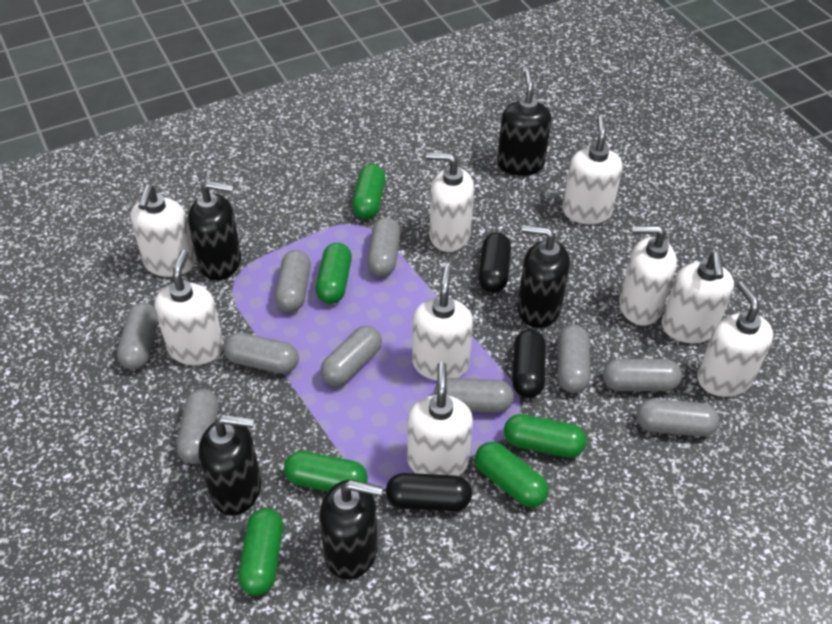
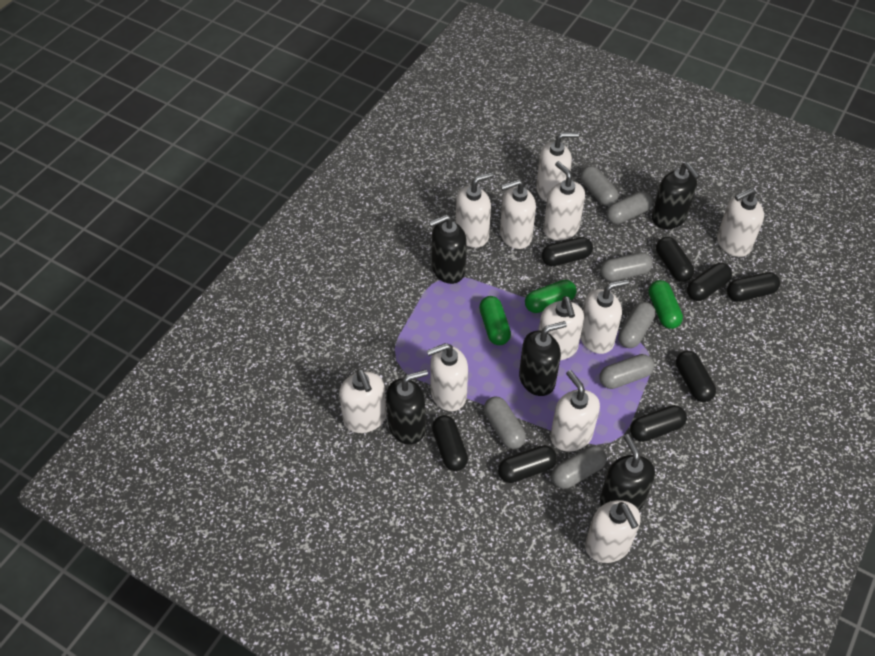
black capsule: [386,473,472,511] [478,233,511,293] [512,329,546,398] = 3 -> [432,415,468,471] [498,445,557,483] [542,237,593,266] [630,405,687,442] [656,237,694,282] [676,350,716,402] [687,263,732,301] [727,272,780,302] = 8
green capsule: [238,508,283,596] [284,451,368,491] [316,243,352,304] [352,164,386,219] [475,442,549,507] [504,414,586,458] = 6 -> [479,296,511,345] [525,280,576,313] [649,280,683,329] = 3
grey capsule: [117,303,159,370] [177,389,218,464] [223,332,299,374] [275,250,311,312] [321,326,382,386] [367,218,400,277] [434,378,514,413] [558,325,590,393] [603,359,682,391] [636,399,719,436] = 10 -> [484,396,526,449] [551,446,607,489] [580,166,618,206] [599,354,654,389] [600,252,653,281] [606,191,653,224] [618,302,655,348] = 7
white soap dispenser: [130,184,196,277] [155,250,224,365] [407,362,473,476] [412,265,473,381] [426,152,474,252] [562,116,623,224] [619,225,677,325] [662,252,734,343] [697,281,773,397] = 9 -> [339,369,387,433] [427,343,468,411] [456,172,494,248] [500,179,536,249] [536,132,579,202] [539,296,584,360] [543,161,585,240] [550,370,600,452] [580,279,629,354] [585,500,641,563] [717,188,764,257] = 11

